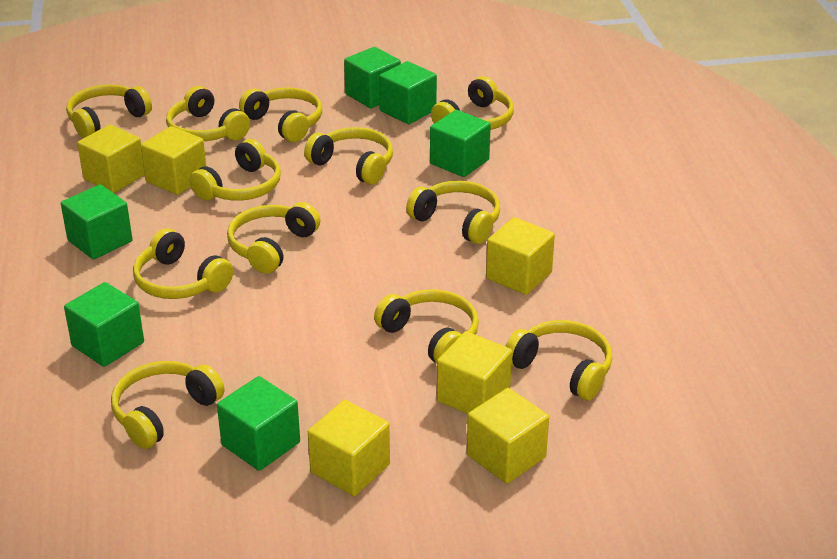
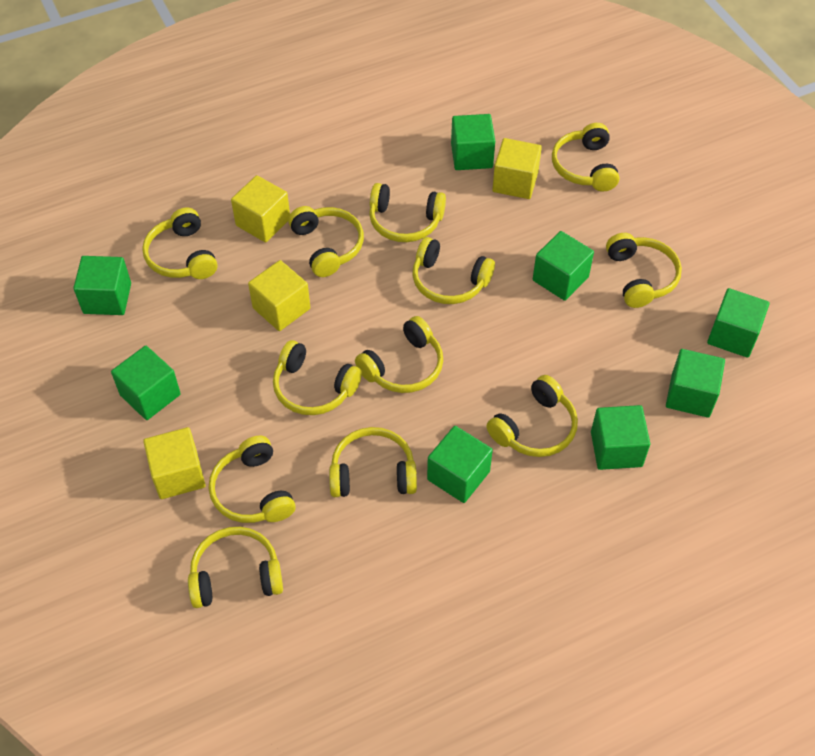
green cube: [61,184,132,260] [64,282,144,367] [217,376,300,471] [344,47,401,108] [379,61,437,124] [430,110,491,177] = 6 -> [73,256,131,315] [111,346,181,420] [427,426,493,503] [451,114,495,170] [533,231,594,301] [591,405,650,470] [666,349,725,418] [707,288,770,358] = 8
yellow cube: [77,124,145,193] [141,126,206,195] [308,400,390,496] [437,331,512,414] [467,388,549,484] [486,217,555,295] = 6 -> [143,427,205,499] [231,175,290,242] [248,260,310,331] [492,138,542,199] = 4

